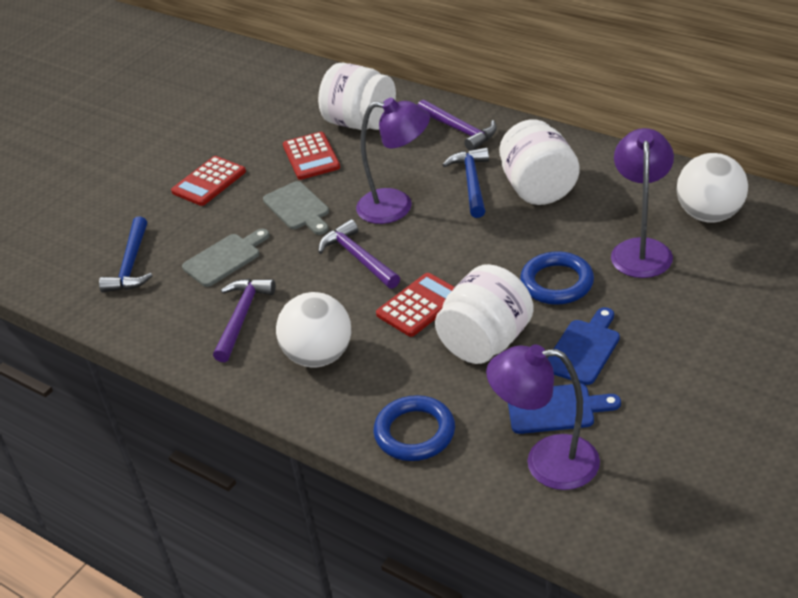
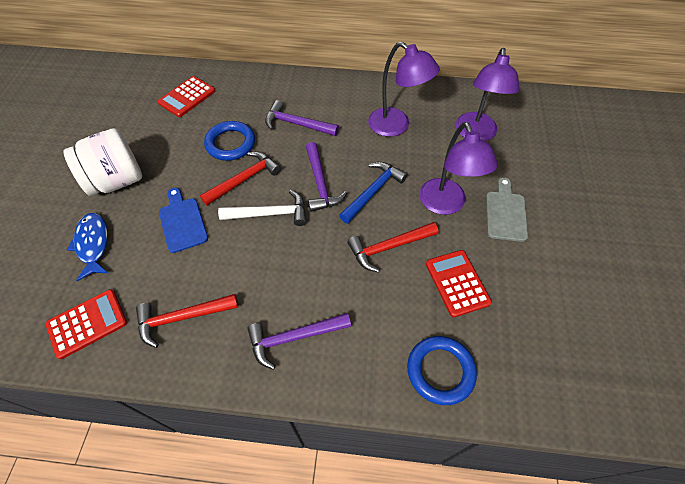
blue cutting board: [508,384,621,434] [548,307,620,385] = 2 -> [159,188,208,253] = 1
blue fish: none = 0 -> [66,213,108,281] = 1
blue hammer: [99,216,153,292] [442,147,489,218] = 2 -> [339,162,407,223] = 1
grey cutting board: [182,229,270,287] [263,181,329,235] = 2 -> [486,178,528,242] = 1
red hammer: none = 0 -> [136,294,238,348] [200,151,281,206] [347,222,438,272] = 3
white ball: [276,292,351,367] [677,153,748,223] = 2 -> none = 0
white hammer: none = 0 -> [218,190,307,226] = 1
white jar: [318,63,396,130] [435,264,534,364] [499,119,580,205] = 3 -> [63,128,142,196] = 1

